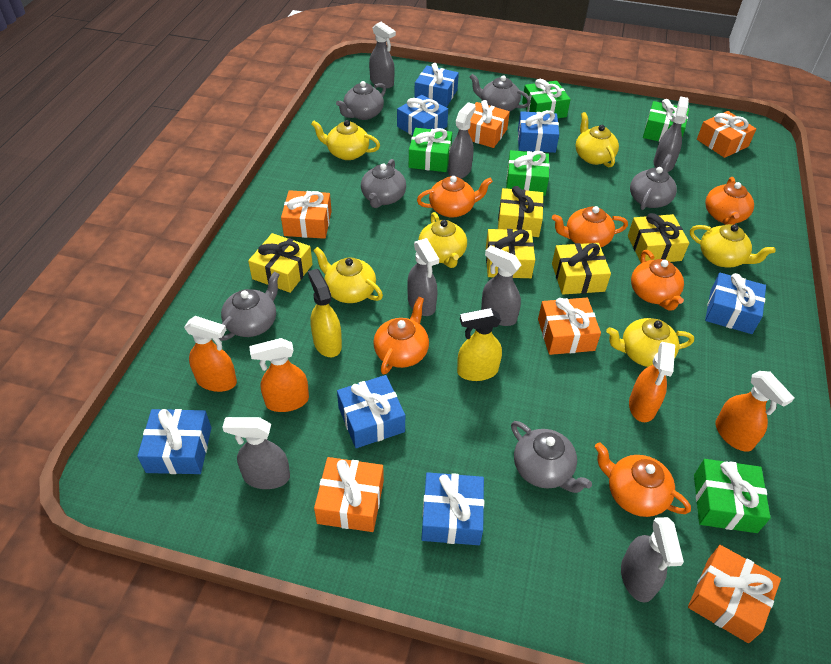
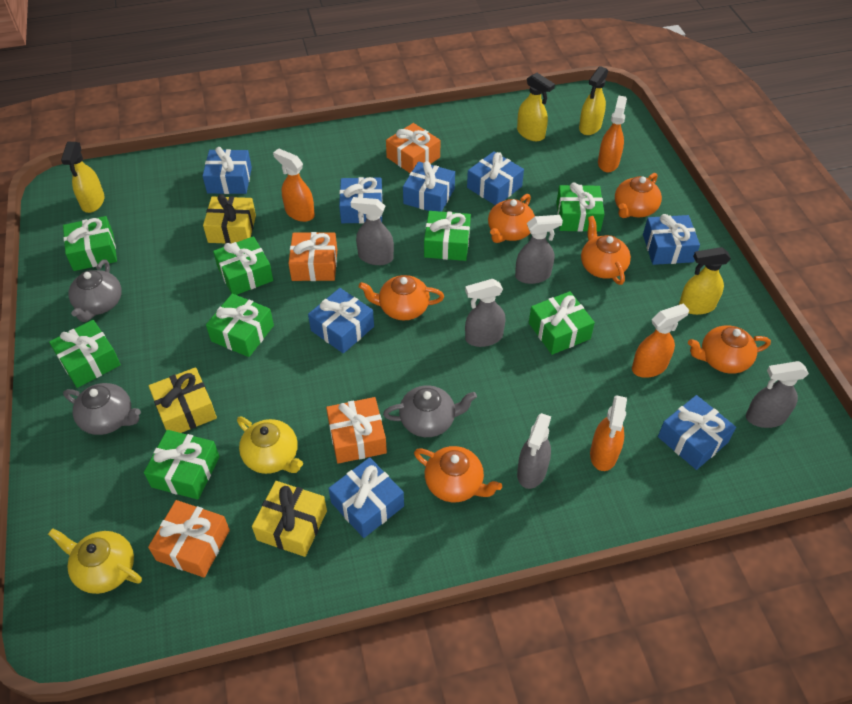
blue gift: [137,409,212,474] [337,375,405,448] [397,95,448,136] [414,63,459,107] [421,472,484,545] [518,110,559,153] [705,273,766,334] = 7 -> [203,147,252,194] [308,288,374,354] [328,457,404,538] [339,177,383,223] [403,161,455,212] [467,151,524,205] [643,214,700,265] [658,395,736,470] = 8
green gift: [409,128,452,172] [506,150,550,196] [522,79,571,118] [643,99,689,142] [694,459,771,533] = 5 -> [49,320,121,388] [63,216,117,271] [144,430,220,500] [206,294,274,357] [213,236,273,295] [424,211,471,261] [529,291,595,355] [556,183,604,232] = 8
grey spray bottle: [222,417,290,489] [369,22,396,89] [407,238,439,316] [448,102,476,179] [481,246,521,326] [621,517,684,602] [653,96,689,172] = 7 -> [351,197,394,265] [465,279,506,347] [515,215,563,284] [517,413,551,489] [746,361,809,428] = 5
grey teapot: [219,271,280,341] [336,81,386,120] [361,159,406,208] [470,74,531,111] [511,421,592,493] [630,154,677,210] = 6 -> [63,383,141,435] [68,260,122,322] [383,385,477,437] = 3
orange gift: [281,190,332,239] [314,457,384,532] [468,100,510,148] [538,298,601,355] [688,545,781,643] [697,111,756,158] = 6 -> [148,500,230,578] [288,232,337,281] [326,397,387,464] [386,123,440,173] = 4
yellow gift: [248,233,313,293] [486,229,535,278] [498,186,544,237] [552,243,611,295] [628,213,689,262] = 5 -> [149,367,217,433] [203,194,256,244] [252,481,327,557] = 3
yellow spray bottle: [308,269,342,357] [457,308,502,381] = 2 -> [61,142,104,213] [517,73,555,141] [579,66,608,135] [679,247,731,315] = 4
yellow teapot: [311,120,380,160] [313,247,383,303] [418,212,467,268] [575,112,619,167] [606,318,694,367] [690,224,775,267] = 6 -> [48,528,142,594] [237,417,303,474] = 2

